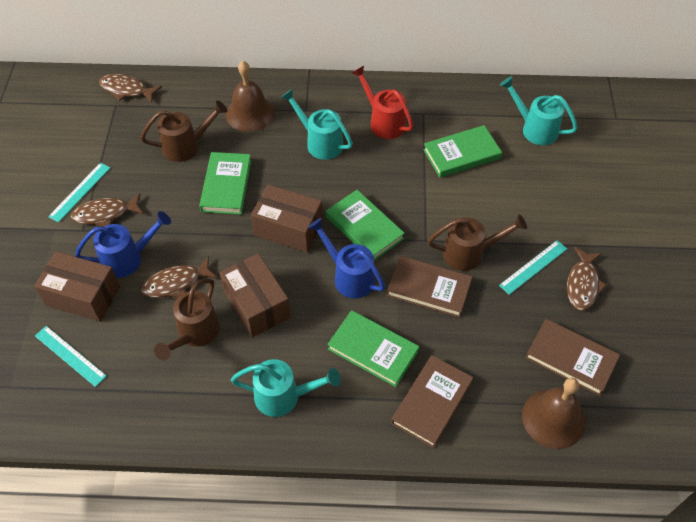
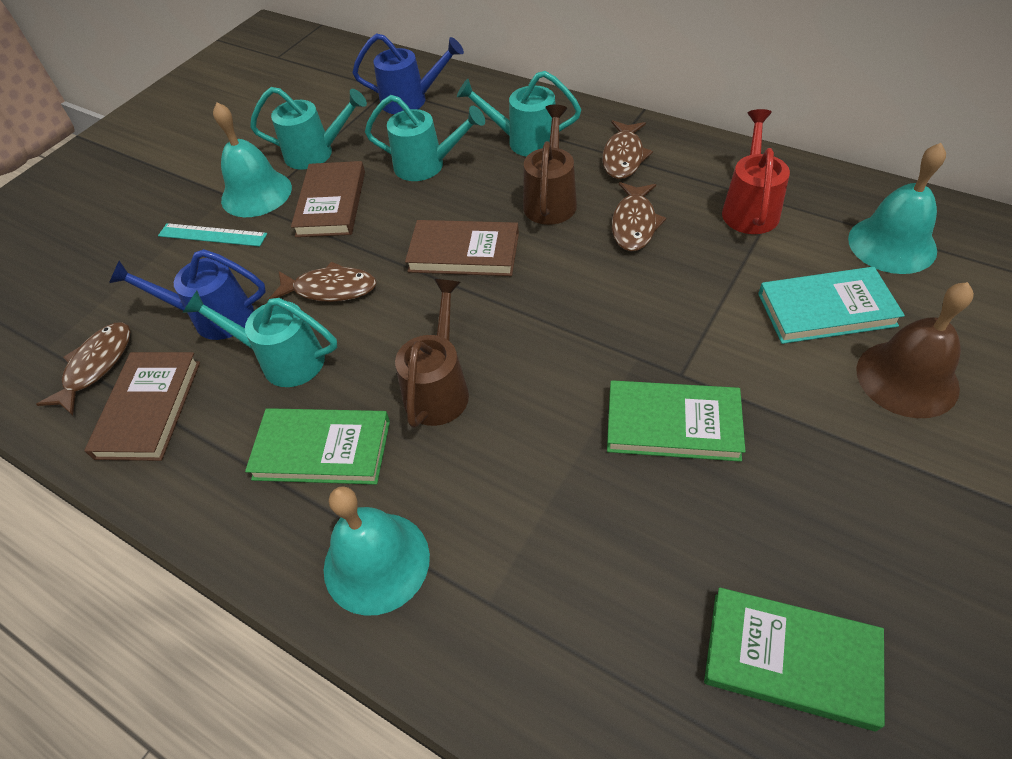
brown bell: [226,61,275,132] [522,378,585,449] = 2 -> [856,282,974,418] = 1
brown box: [34,251,120,322] [220,253,290,337] [251,184,323,253] = 3 -> none = 0
brown watering can: [140,100,228,162] [154,278,220,360] [428,214,527,271] = 3 -> [395,279,469,428] [523,105,577,225] = 2
green book: [199,152,251,215] [326,190,405,260] [327,310,419,387] [423,125,502,178] = 4 -> [245,408,390,485] [607,380,746,462] [704,587,885,731] = 3
turquoise bell: none = 0 -> [213,102,292,217] [324,486,430,616] [848,143,946,274] = 3
turquoise book: none = 0 -> [758,267,905,344] = 1
turquoise ruler: [35,326,107,387] [48,163,110,222] [499,240,567,295] = 3 -> [158,223,267,247] = 1
turquoise watering can: [231,359,341,417] [281,88,353,160] [500,76,578,145] = 3 -> [183,291,337,387] [250,87,367,169] [365,95,485,181] [457,71,581,157] = 4

